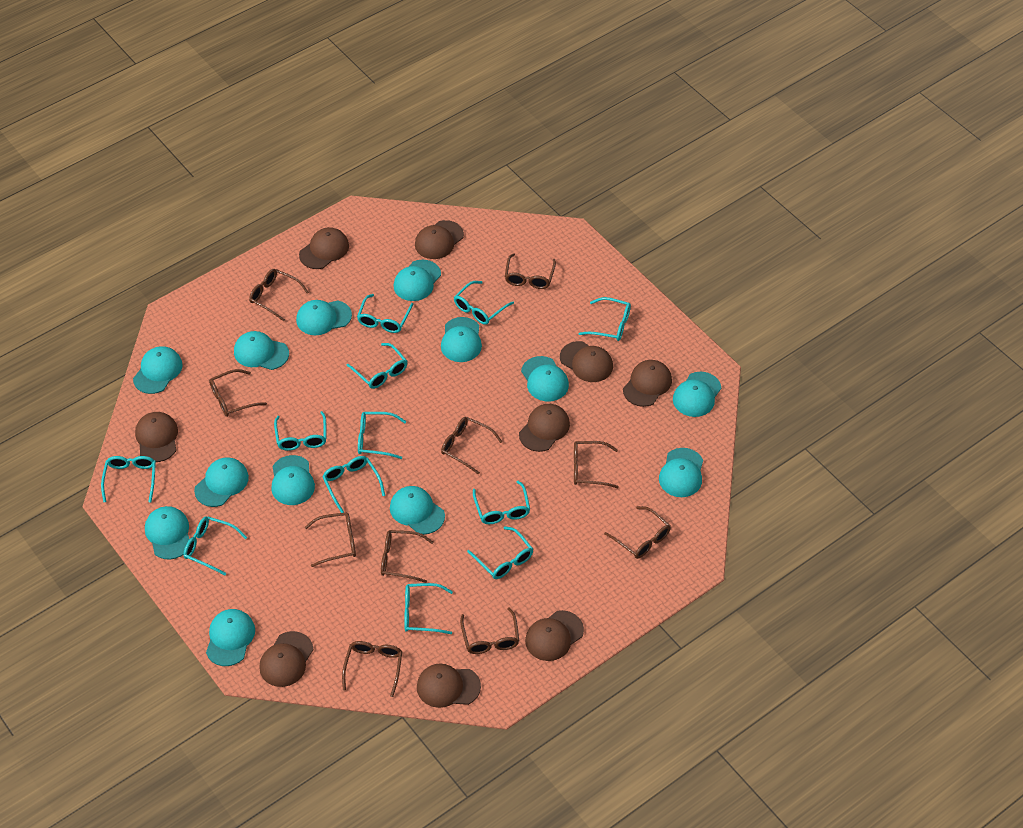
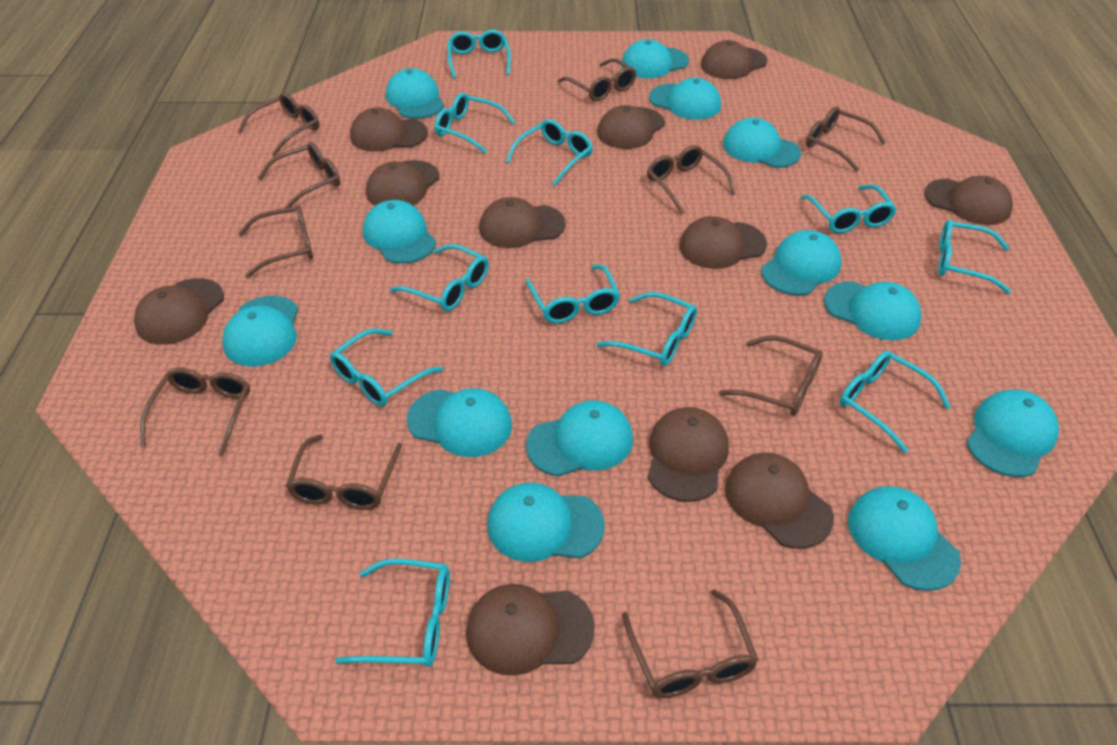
brown cap: [135,412,178,462] [259,631,313,687] [299,227,349,269] [415,220,464,259] [417,663,481,708] [519,404,570,452] [525,610,584,661] [560,341,613,382] [623,360,672,407] = 9 -> [134,278,224,345] [350,107,428,152] [366,160,439,206] [466,584,595,676] [479,197,566,248] [597,105,665,149] [648,407,729,502] [679,216,767,269] [701,40,767,79] [725,453,834,549] [924,176,1013,225] = 11
turquoise glasses: [101,456,156,502] [183,516,247,575] [274,411,327,451] [322,456,385,513] [346,343,407,389] [357,294,413,333] [358,412,406,459] [404,583,453,634] [454,281,514,325] [467,526,533,579] [473,481,530,524] [579,297,631,341] = 12 -> [330,328,443,407] [335,559,450,667] [390,244,489,311] [435,93,515,154] [447,30,511,79] [506,119,593,186] [525,265,620,324] [597,292,697,366] [801,185,897,233] [840,351,951,453] [938,220,1011,294] = 11

